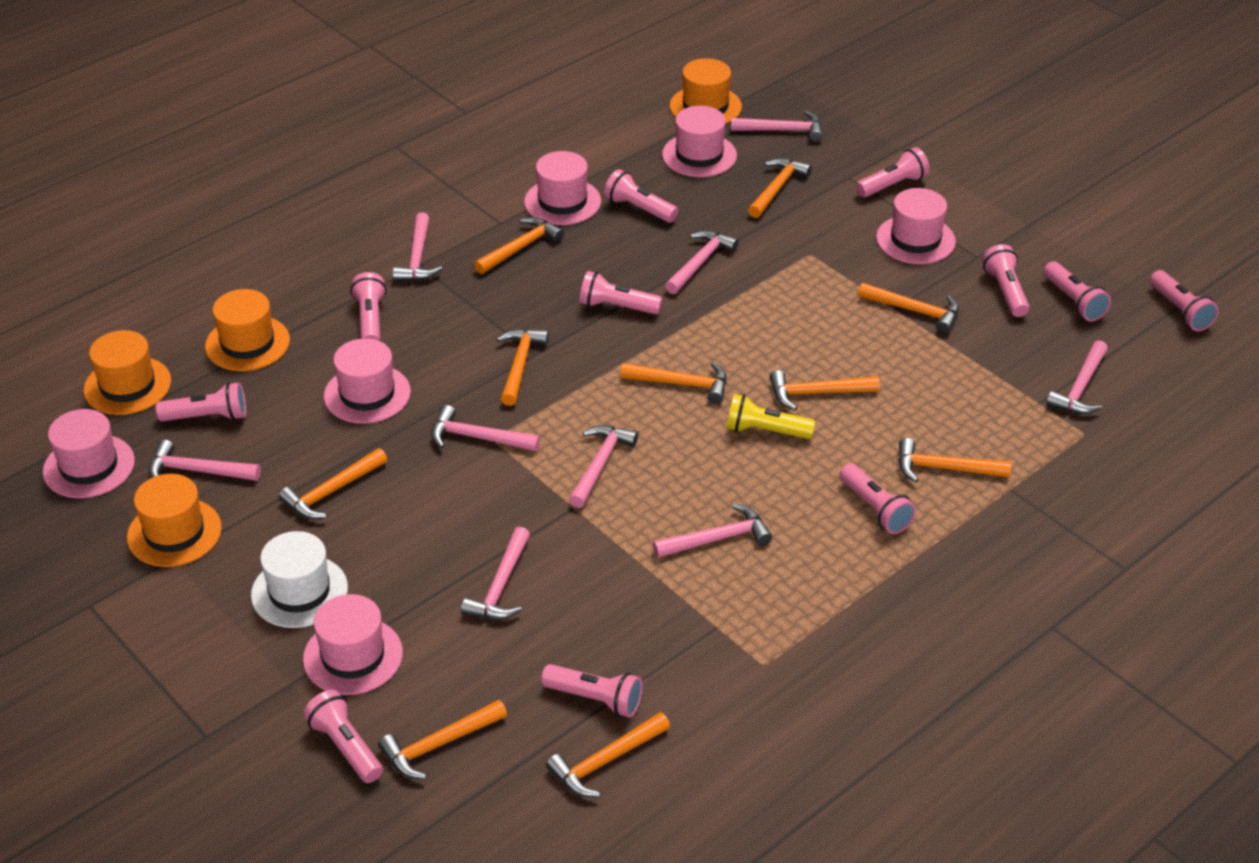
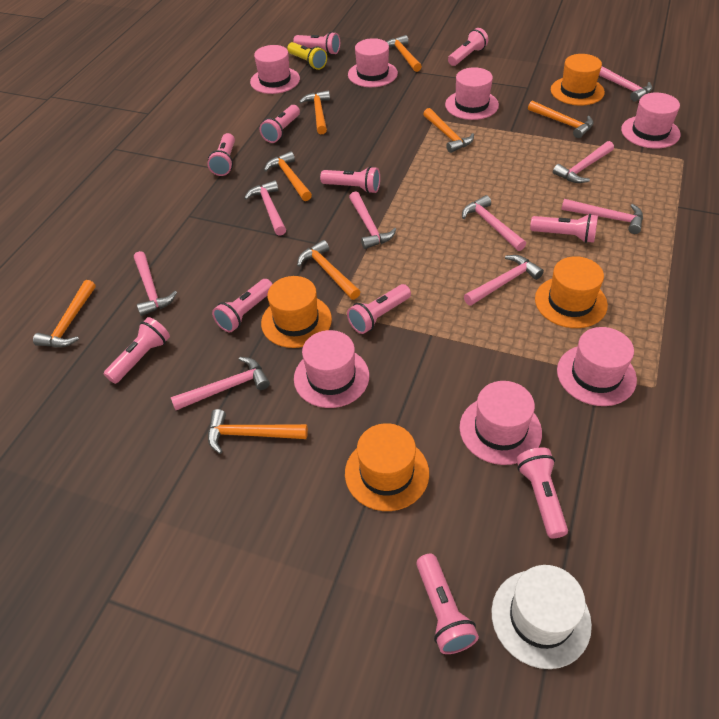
orange hammer: [278,448,388,519] [378,700,507,779] [474,217,564,274] [497,328,549,406] [546,712,670,797] [621,362,727,404] [748,158,812,218] [770,370,880,410] [858,283,959,334] [899,438,1011,482] = 10 -> [33,280,96,347] [208,409,308,454] [264,151,312,201] [297,240,360,300] [299,90,330,134] [387,35,422,72] [423,108,474,153] [528,101,593,138] = 8
pink hat: [43,409,135,498] [303,594,403,695] [324,338,411,424] [524,151,601,225] [662,106,737,177] [876,188,956,264] = 6 -> [250,45,300,94] [294,330,369,408] [348,38,398,87] [445,67,499,120] [460,381,542,465] [557,327,637,406] [621,92,681,149] = 7

